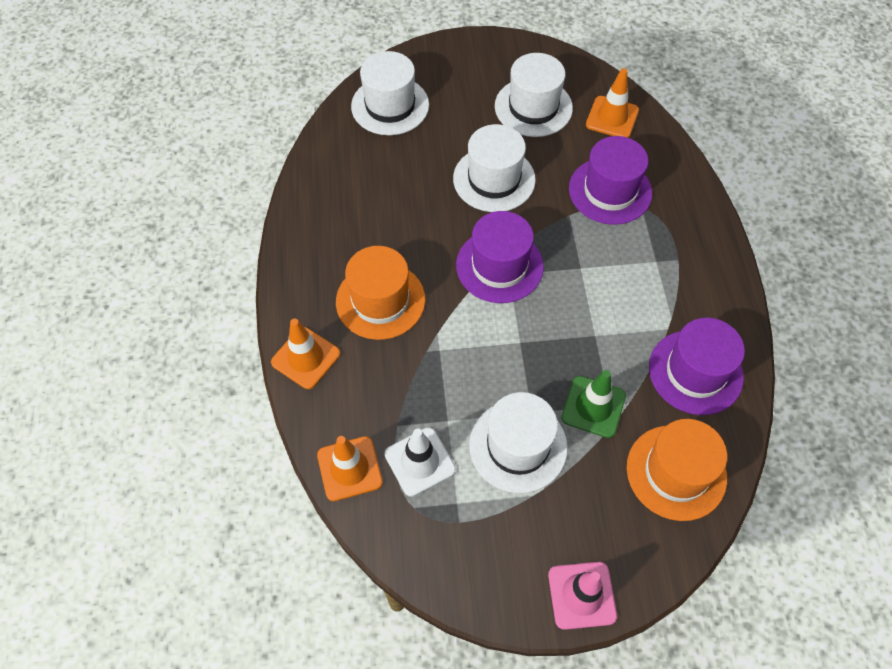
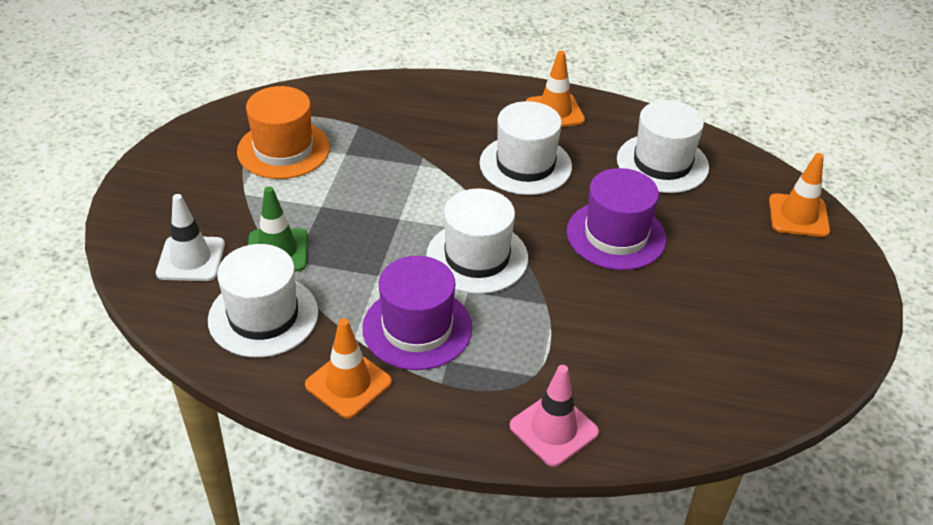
orange hat: [336,246,425,340] [627,419,727,521] = 2 -> [237,86,330,179] = 1
purple hat: [456,211,544,303] [569,136,652,225] [649,318,745,415] = 3 -> [362,256,472,370] [567,168,666,270] = 2

